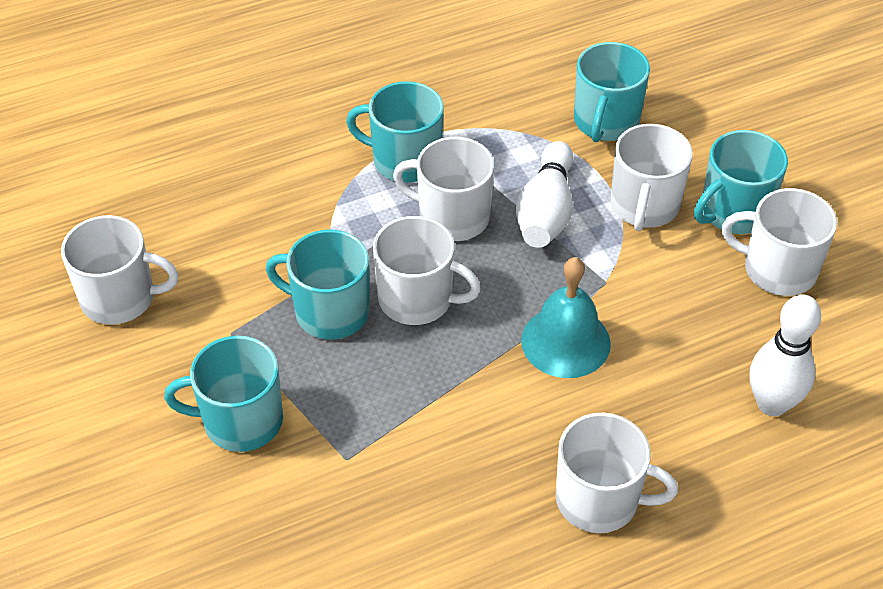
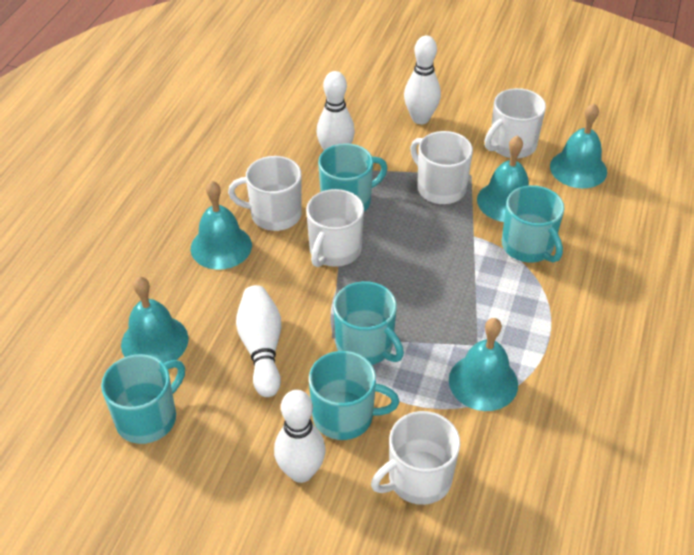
turquoise bell: [521,257,611,378] = 1 -> [121,277,188,363] [190,181,252,270] [449,318,518,411] [477,135,529,222] [550,103,607,188] = 5
white bowling pin: [516,141,573,248] [750,294,821,416] = 2 -> [236,285,281,397] [274,390,326,483] [317,71,355,150] [404,36,441,124] = 4
white mug: [61,215,179,325] [373,216,481,325] [393,137,494,241] [555,413,678,533] [610,124,693,231] [722,188,837,296] = 6 -> [228,156,302,231] [306,189,364,267] [371,411,460,505] [410,131,473,204] [484,88,546,158] = 5

